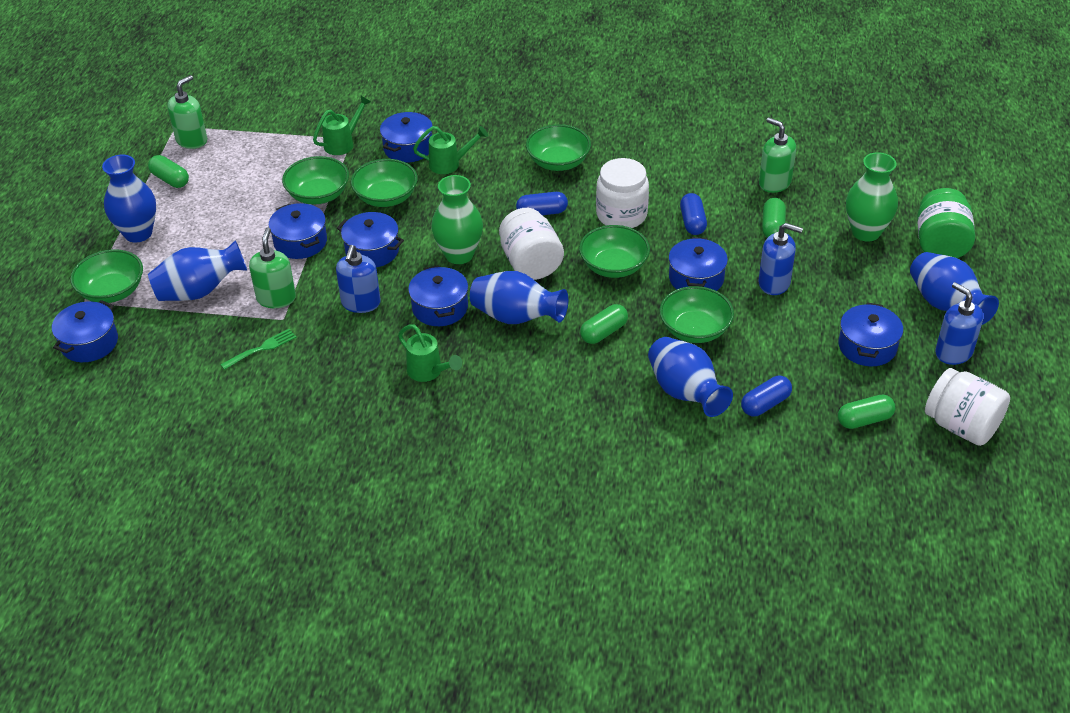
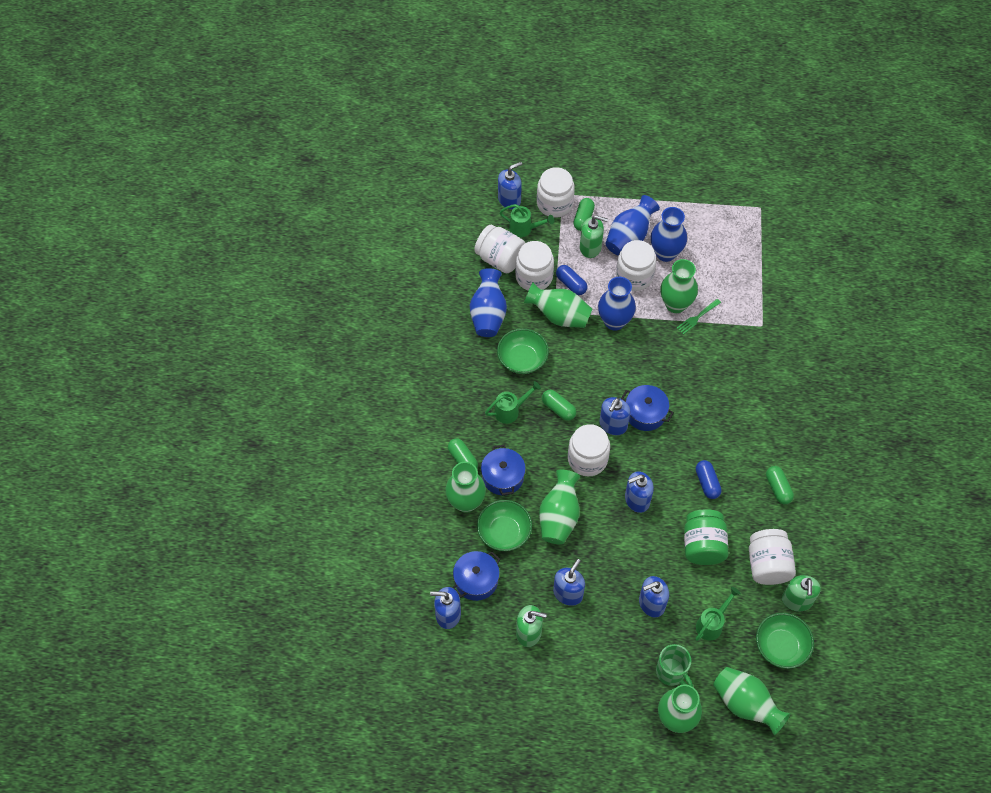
blue capsule: [516,192,568,215] [680,193,707,235] [741,376,792,416] = 3 -> [556,265,587,295] [696,460,722,499] = 2
blue pot: [52,300,118,362] [268,203,327,259] [337,212,404,267] [380,112,433,163] [408,265,468,326] [669,237,728,291] [839,302,903,366] = 7 -> [453,551,500,601] [481,445,526,496] [621,385,674,431] = 3
blue soap dispenser: [336,245,381,313] [758,223,803,295] [935,282,983,365] = 3 -> [430,587,461,629] [498,162,522,209] [553,559,585,606] [599,397,630,435] [625,471,654,513] [639,576,669,617] = 6
blue vase: [102,155,156,243] [148,240,247,301] [470,271,568,324] [648,337,733,417] [910,252,999,325] = 5 -> [470,268,507,337] [598,277,636,331] [605,195,660,256] [651,207,687,262] = 4
green bowl: [70,249,143,303] [282,156,349,204] [351,159,418,207] [526,124,591,171] [579,225,650,278] [660,286,734,343] = 6 -> [477,500,532,551] [497,328,549,374] [756,613,814,669] = 3
green mug: none = 0 -> [656,644,693,687] = 1
green vase: [431,175,483,264] [846,152,898,242] = 2 -> [445,462,486,513] [524,283,593,328] [539,470,580,545] [658,685,702,733] [660,259,698,313] [713,667,790,735] = 6
white jar: [499,208,564,280] [596,158,649,228] [925,368,1010,446] = 3 -> [474,225,525,273] [515,241,554,291] [537,167,575,218] [568,424,610,476] [616,240,656,291] [749,529,796,585] = 6

